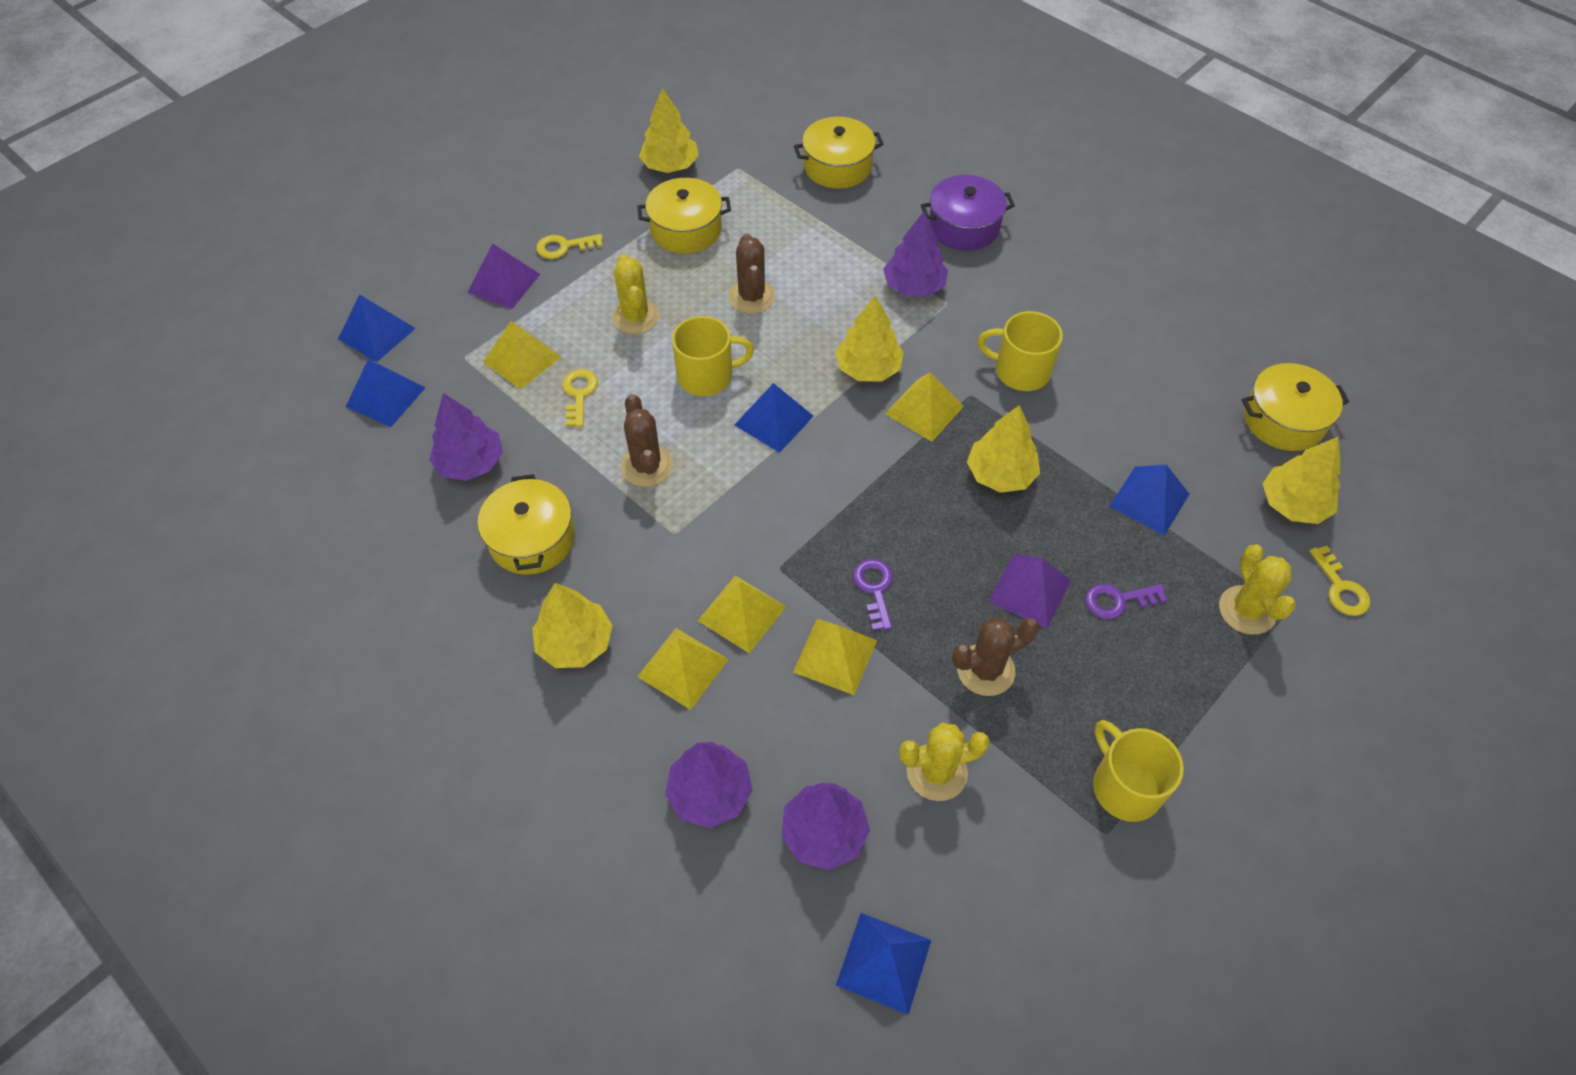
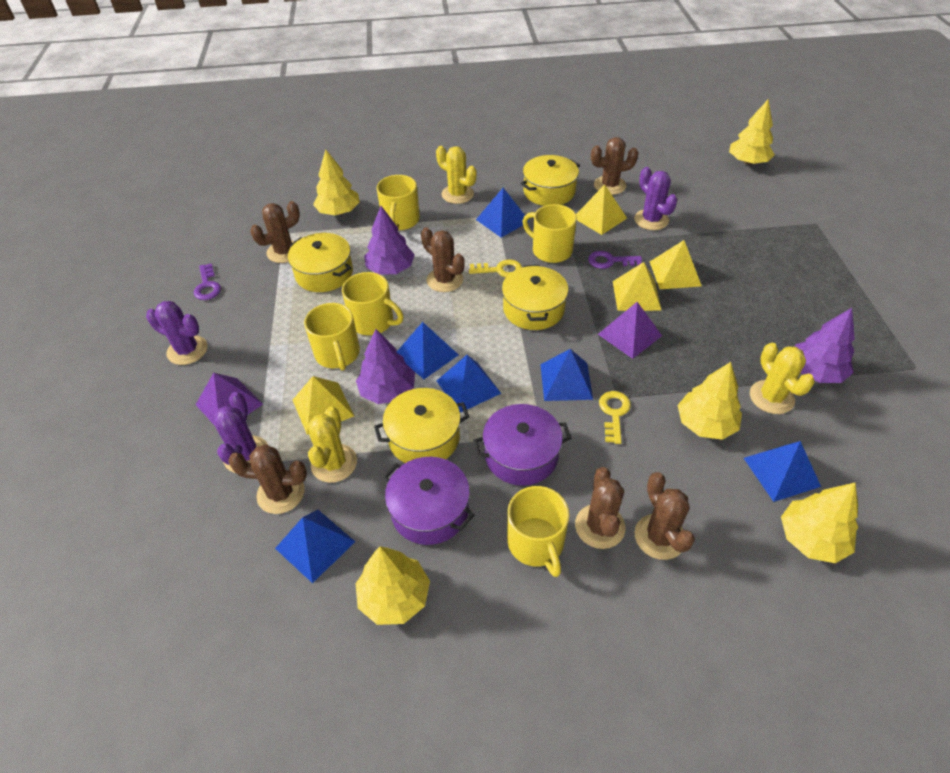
blue pyramid: [338,295,416,362] [346,359,426,427] [734,383,814,453] [836,913,931,1015] [1109,465,1190,535] = 5 -> [275,510,355,583] [396,322,458,379] [437,355,502,413] [476,188,530,238] [540,349,593,401] [744,441,821,502] = 6
brown cactus: [621,394,673,487] [728,234,775,313] [952,618,1039,696] = 3 -> [228,444,307,514] [250,201,300,263] [421,227,465,292] [575,467,625,549] [591,137,638,195] [635,472,695,560] = 6
purple cactus: none = 0 -> [146,301,208,365] [214,392,268,473] [634,167,677,230] = 3
purple pot: [921,175,1015,251] = 1 -> [383,457,474,545] [473,404,571,486] = 2
purple tree: [429,393,503,481] [665,742,752,828] [781,782,870,870] [883,211,948,297] = 4 -> [356,329,415,404] [364,206,415,275] [795,308,855,383] = 3
yellow key: [536,234,603,259] [562,369,598,427] [1309,546,1370,616] = 3 -> [469,259,522,277] [599,391,631,444] = 2
yellow mug: [672,316,754,396] [978,311,1063,391] [1093,720,1184,822] = 3 -> [304,303,360,371] [342,272,404,335] [377,175,420,230] [507,486,570,577] [523,204,577,263] = 5
yellow pyramid: [483,321,561,389] [637,628,729,710] [698,576,786,653] [793,619,877,695] [885,372,964,442] = 5 -> [293,376,354,435] [576,185,627,235] [613,262,662,311] [650,240,702,289] = 4

